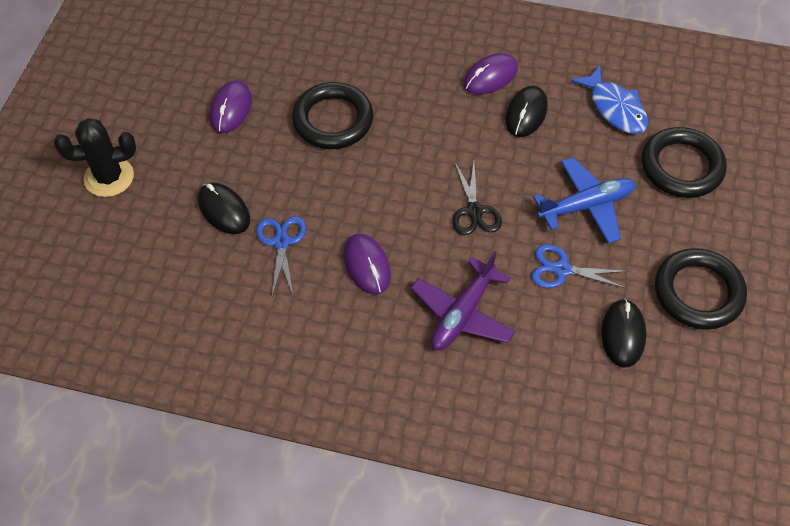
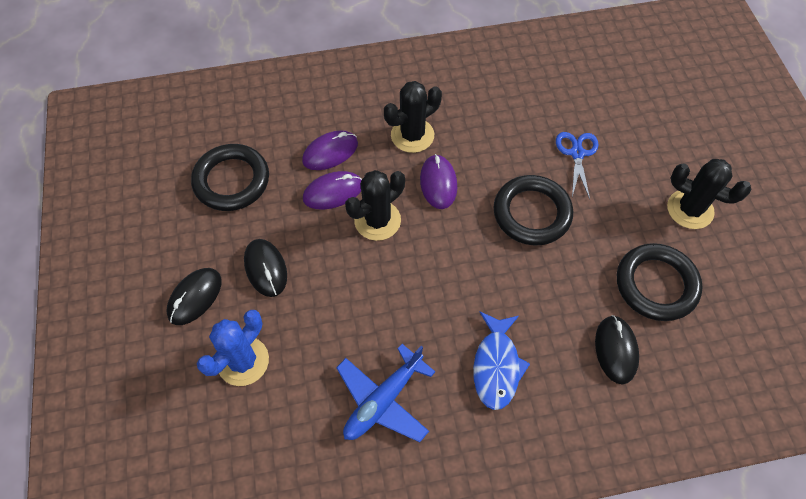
black cactus: [54,118,136,197] = 1 -> [345,170,405,241] [384,81,442,153] [667,159,751,229] = 3
black scissors: [452,162,502,235] = 1 -> none = 0
blue cactus: none = 0 -> [197,310,269,386] = 1
blue scissors: [256,216,306,296] [532,244,628,289] = 2 -> [556,132,598,199] = 1
purple plane: [411,251,516,350] = 1 -> none = 0

